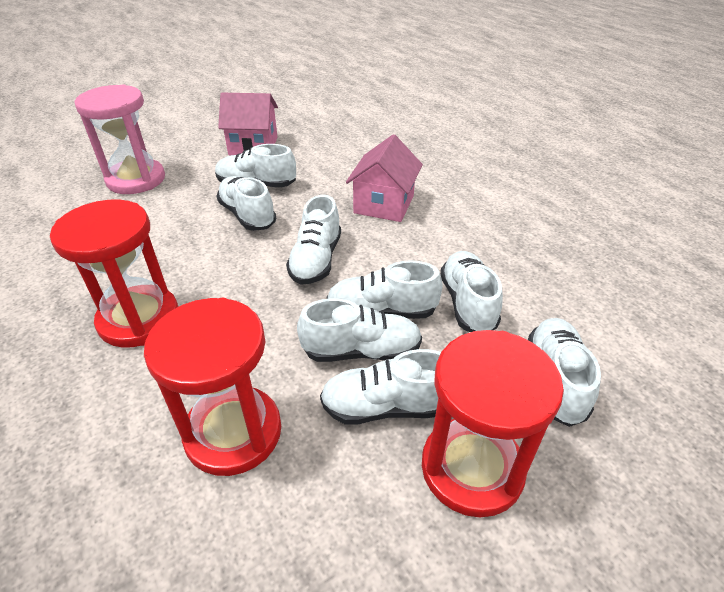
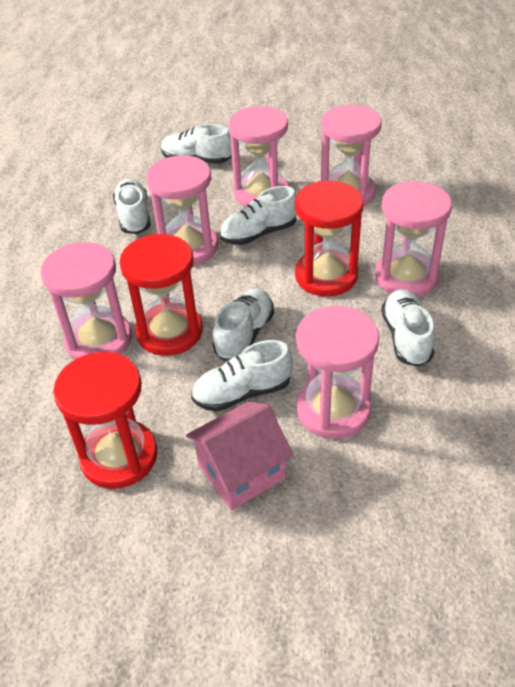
pink hourglass: [75,84,165,194] = 1 -> [41,242,132,359] [147,155,218,265] [229,106,289,207] [296,305,379,439] [321,105,382,207] [375,180,452,297] = 6
pink house: [218,93,278,155] [346,134,423,222] = 2 -> [186,402,293,510] = 1
white shoe: [215,144,296,187] [216,176,276,231] [286,195,341,285] [297,298,422,362] [320,349,441,425] [327,260,443,319] [440,251,503,332] [528,318,601,427] = 8 -> [113,179,151,234] [161,124,232,164] [191,340,293,412] [213,288,274,361] [220,186,297,245] [381,289,435,367] = 6

